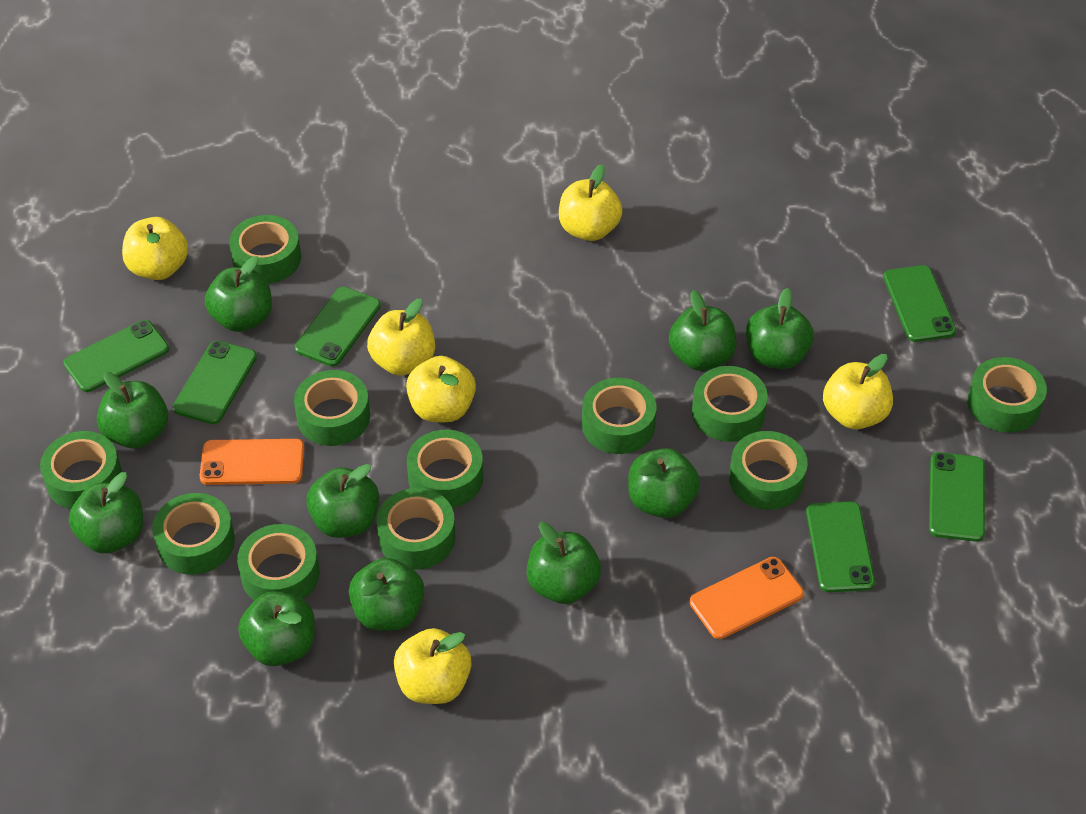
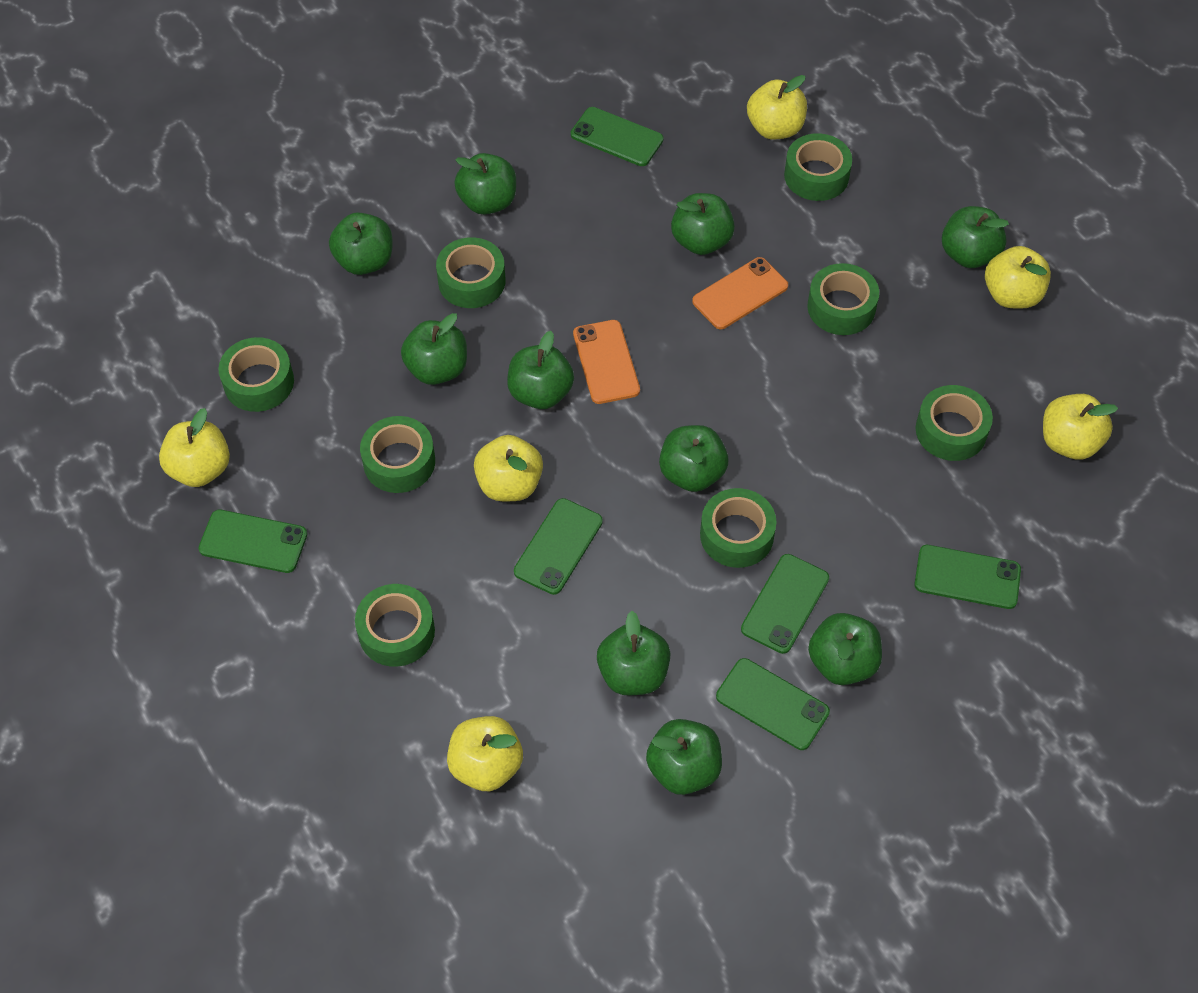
green tape: [40,431,122,509] [152,493,235,575] [229,215,301,284] [237,524,320,601] [294,370,370,446] [377,488,456,570] [407,430,483,508] [582,378,656,454] [692,366,768,442] [729,431,808,510] [967,357,1047,433] = 11 -> [219,337,294,412] [355,584,435,667] [360,416,435,493] [436,237,506,308] [700,488,777,568] [784,133,852,201] [807,263,879,335] [916,385,993,461] = 8

